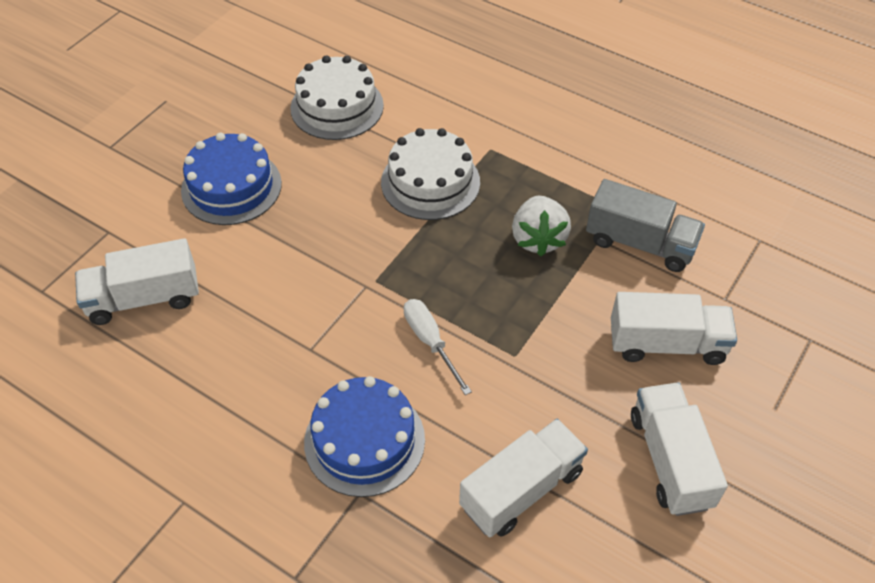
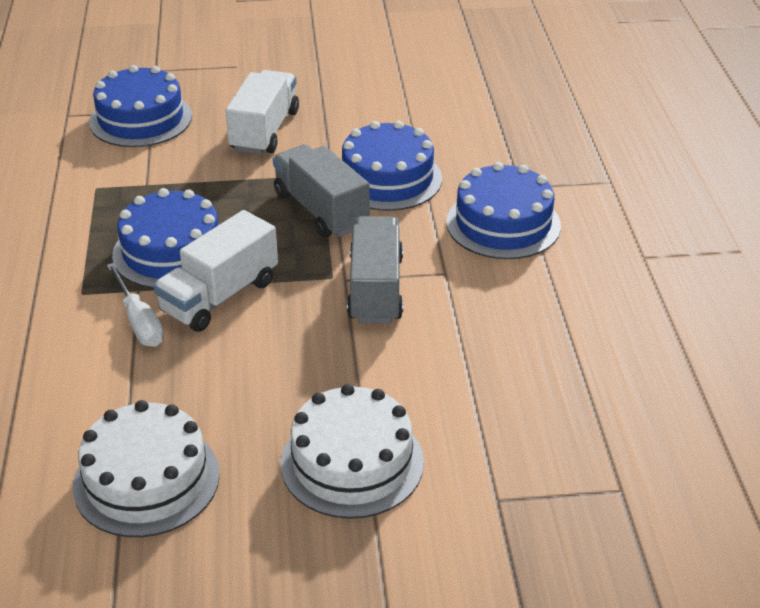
blue cake: [181,133,282,225] [304,376,425,497] = 2 -> [89,65,192,147] [112,188,219,289] [342,121,442,211] [446,162,561,259] = 4
grey truck: [586,179,705,272] = 1 -> [273,144,370,238] [347,216,403,324] = 2
white strawberry: [512,195,571,256] = 1 -> none = 0
white truck: [75,238,199,325] [459,419,588,537] [611,292,737,365] [631,382,728,516] = 4 -> [153,210,278,332] [225,70,299,154] = 2

